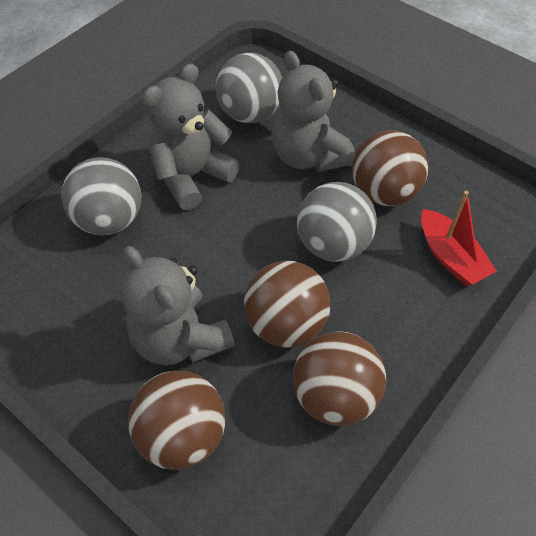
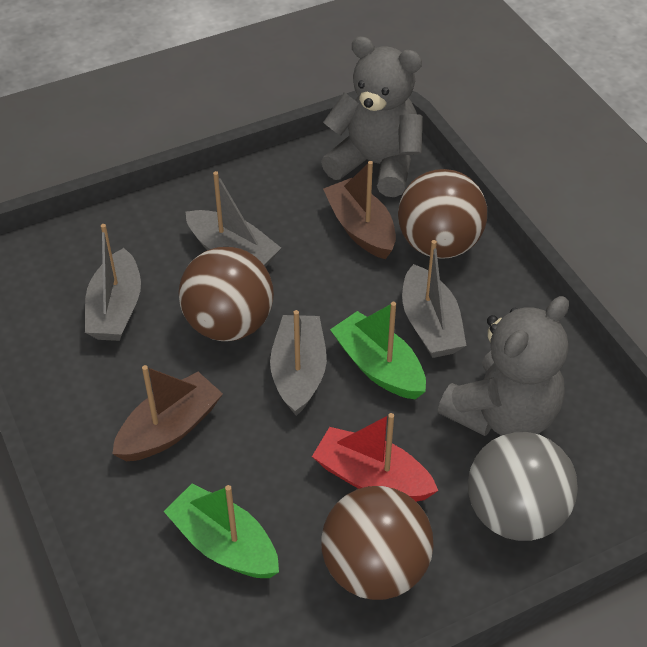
brown ball: [128,370,226,470] [244,261,331,348] [293,331,386,426] [352,130,428,206] = 4 -> [179,247,274,341] [321,486,434,600] [398,169,487,259] = 3
brown boat: none = 0 -> [112,365,223,461] [323,161,396,259] = 2
green boat: none = 0 -> [163,484,279,578] [330,302,426,399] = 2
grey ball: [61,157,141,235] [216,53,282,123] [297,182,377,262] = 3 -> [468,432,578,541] = 1
grey boat: none = 0 -> [85,224,141,341] [186,171,281,267] [270,310,327,416] [402,240,466,358] = 4
grey teddy bear: [121,246,235,366] [142,63,240,210] [271,51,355,172] = 3 -> [321,36,423,197] [438,296,569,436] = 2

